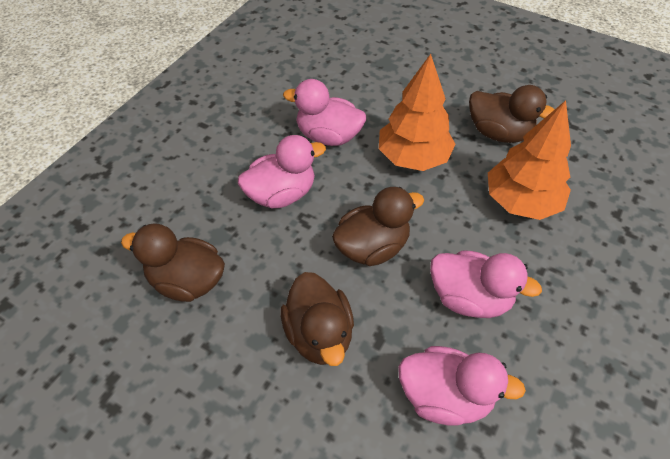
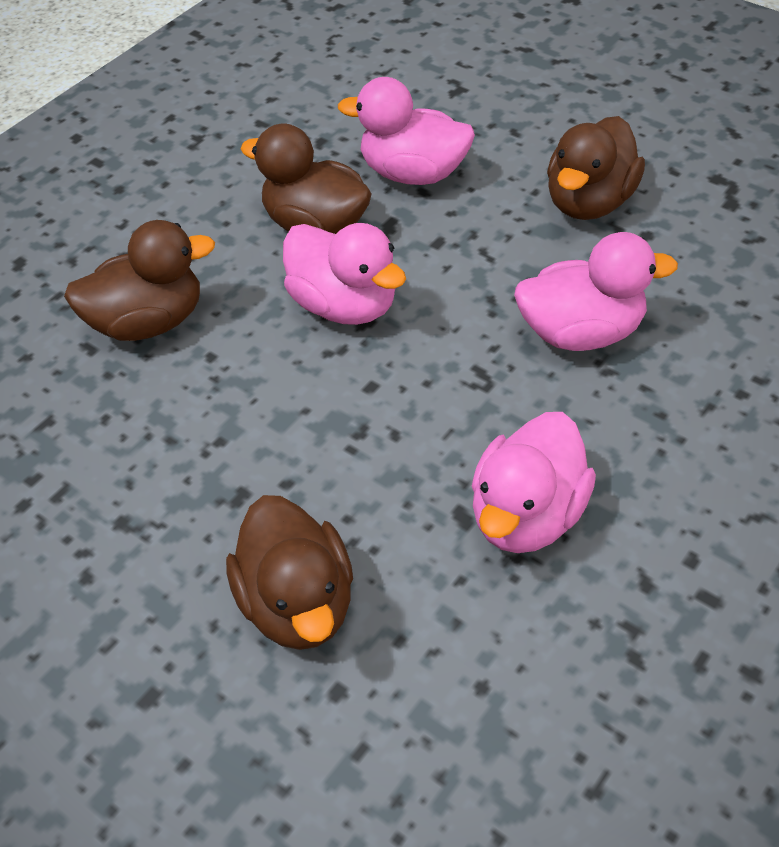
orange tree: [379,54,456,171] [488,100,571,220] = 2 -> none = 0

